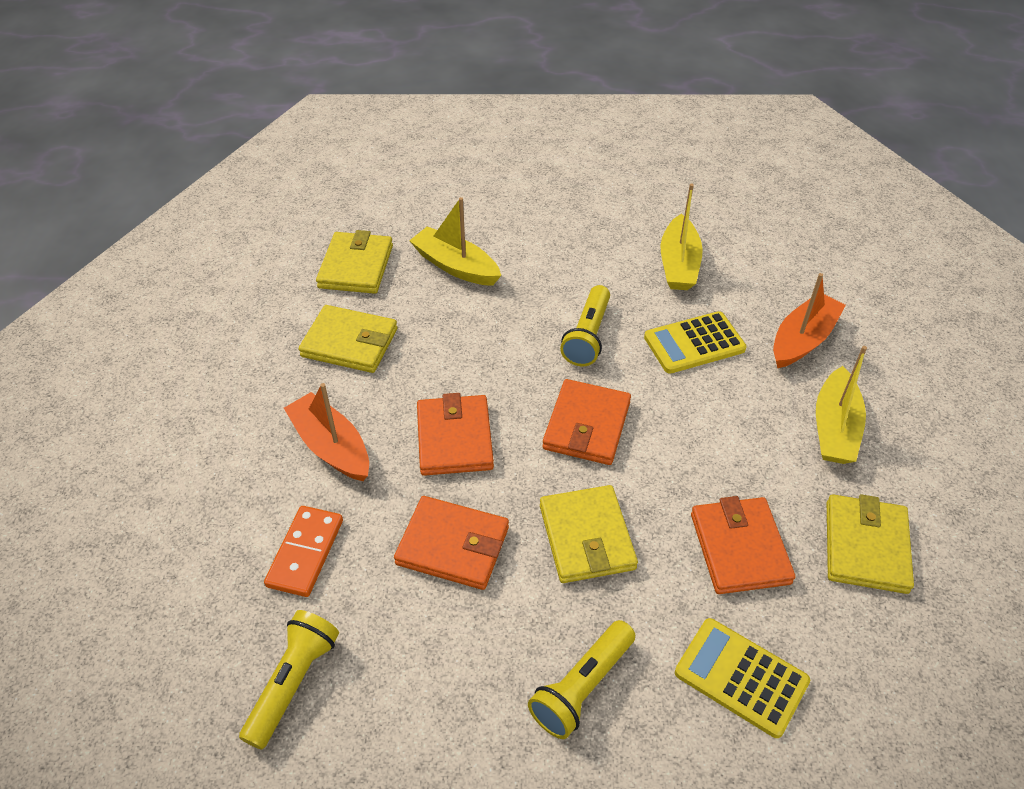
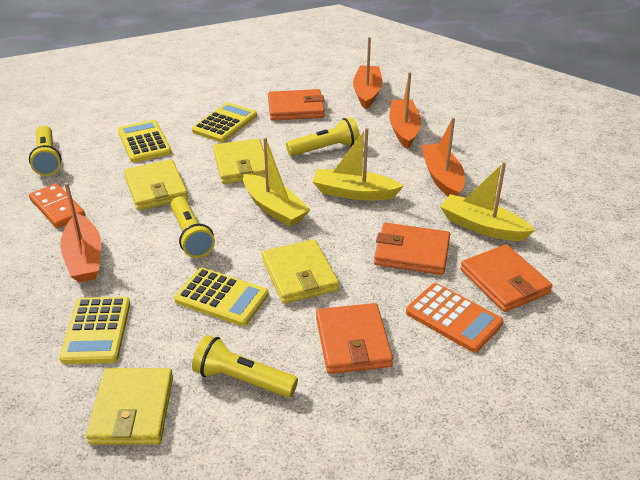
orange boat: [284,383,369,481] [773,273,846,368] = 2 -> [60,182,101,283] [353,37,382,110] [389,72,421,149] [421,117,465,196] = 4
orange calculator: none = 0 -> [406,283,504,352] = 1
yellow calculator: [644,311,746,374] [675,618,810,738] = 2 -> [60,297,130,364] [118,120,172,162] [174,268,269,326] [192,102,257,142] = 4
yellow flashlight: [239,610,339,750] [528,620,635,739] [560,285,610,366] = 3 -> [29,126,62,176] [171,197,215,258] [192,335,298,397] [286,117,360,156] = 4

